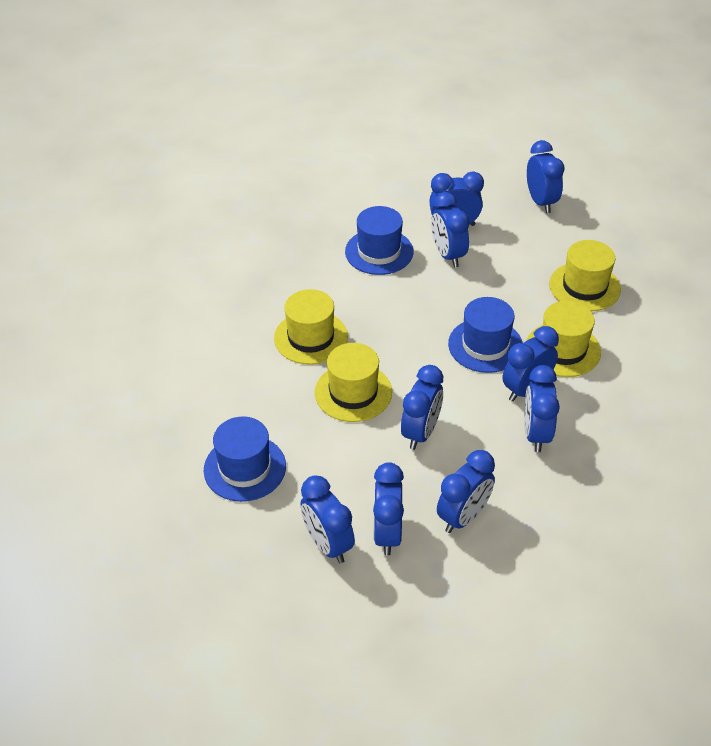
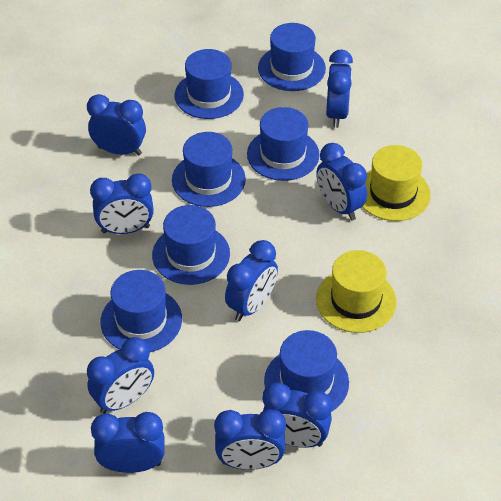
blue hat: [204,416,286,502] [345,206,414,275] [448,297,523,373] = 3 -> [101,270,182,352] [152,205,230,285] [172,132,246,207] [175,49,244,119] [247,107,320,181] [258,23,326,91] [264,330,349,412] = 7
yellow hat: [274,289,348,365] [315,343,392,422] [526,301,601,377] [549,240,621,311] = 4 -> [316,250,397,333] [362,145,431,221] = 2

